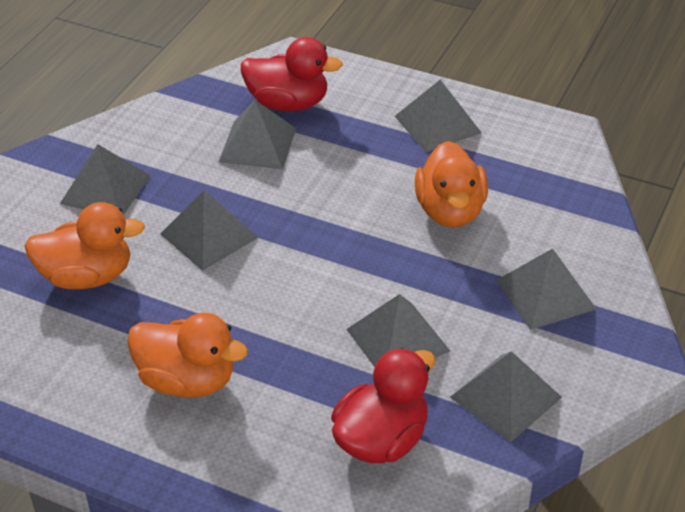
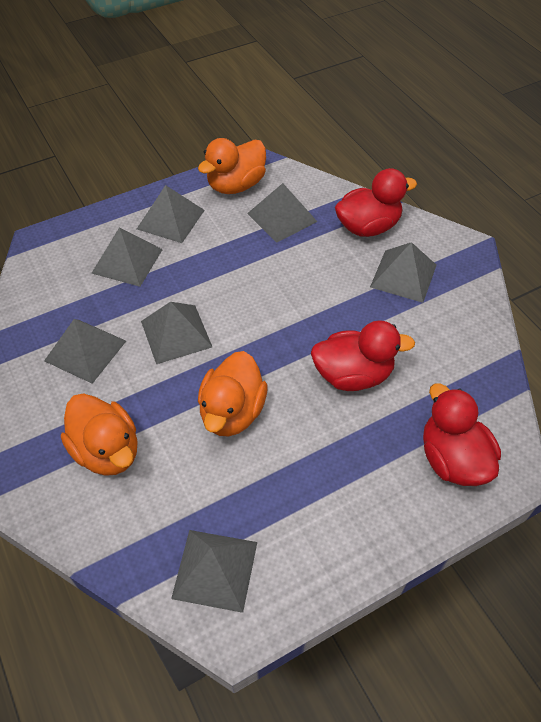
red duck: [241,37,343,111] [331,348,435,463] = 2 -> [311,320,415,391] [335,168,417,237] [423,383,501,486] = 3

